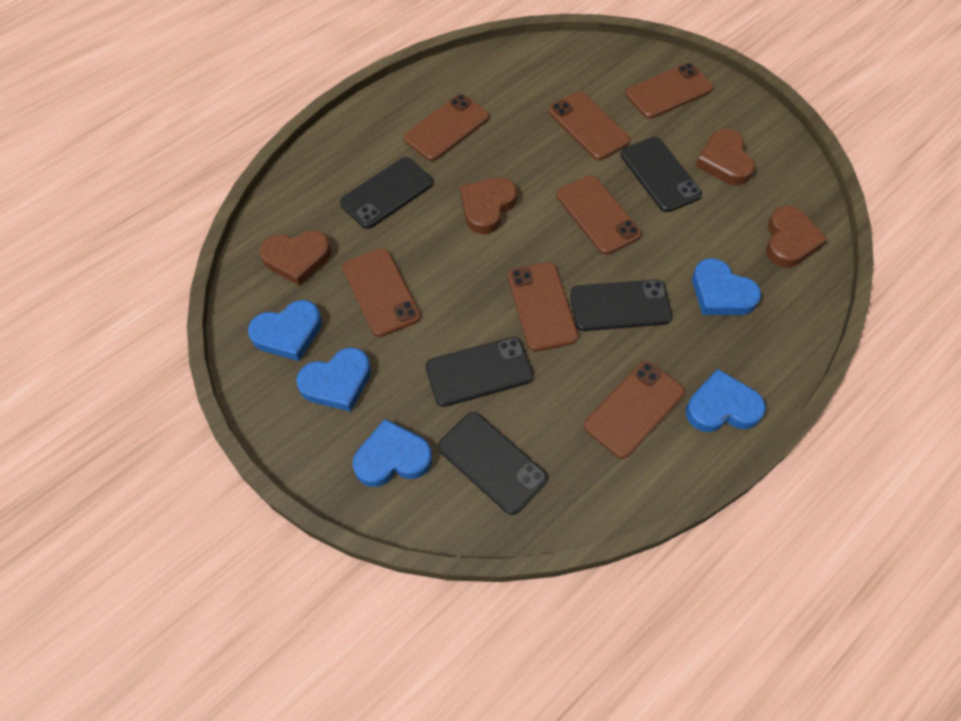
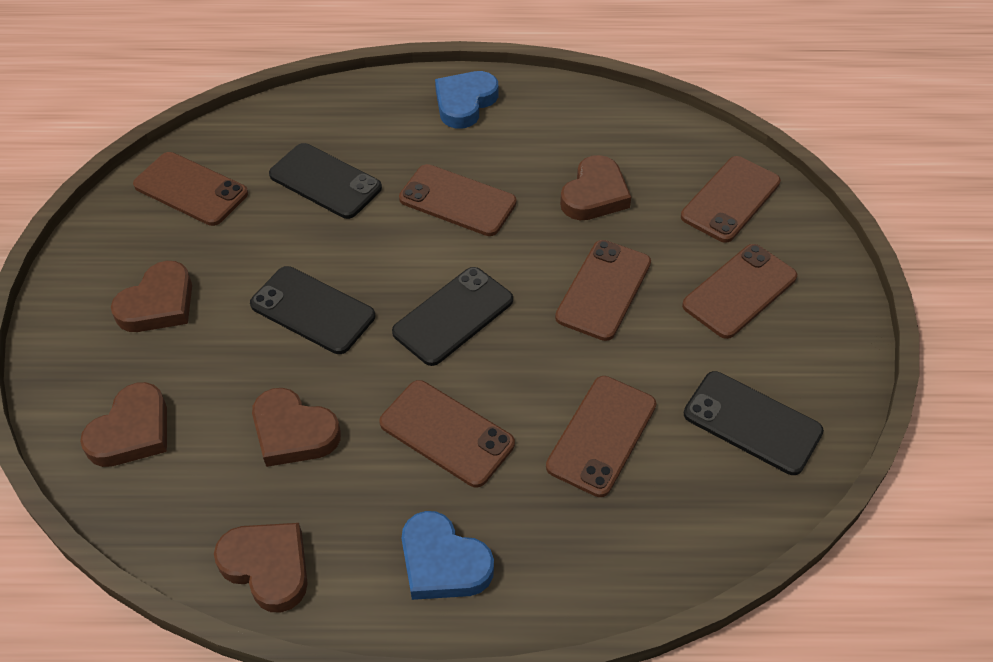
black phone: [340,157,433,229] [426,337,534,407] [438,412,548,515] [570,279,673,331] [621,137,702,212] = 5 -> [250,266,375,354] [269,143,382,219] [392,267,513,366] [684,371,824,475] = 4
blue heart: [248,300,322,361] [296,347,371,412] [353,419,432,487] [686,369,766,432] [692,258,761,315] = 5 -> [401,511,494,600] [435,71,498,129] = 2
brown heart: [260,230,331,286] [460,177,517,234] [696,129,755,185] [766,206,828,268] = 4 -> [80,382,167,467] [111,261,192,332] [214,523,307,613] [252,388,341,467] [560,155,631,220] = 5

